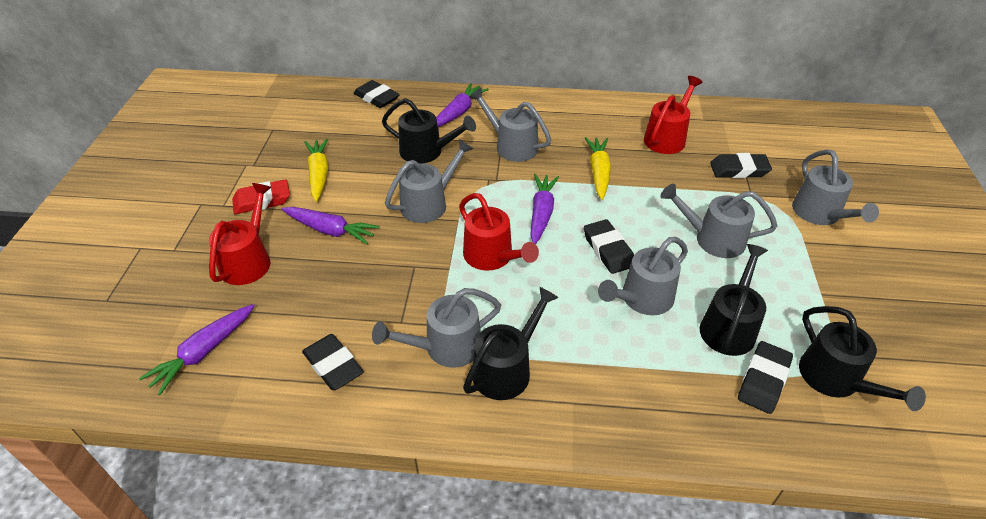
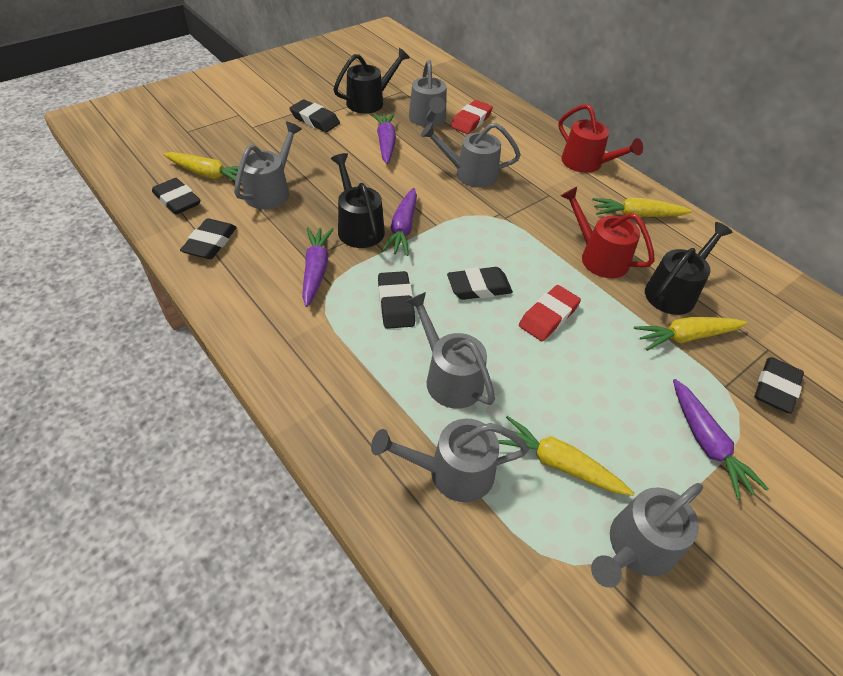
black eraser: [302,334,364,390] [353,80,400,108] [584,219,634,274] [710,153,772,178] [738,341,793,414] = 5 -> [152,178,201,215] [180,218,237,259] [289,100,340,132] [378,271,415,329] [447,267,513,300] [755,357,804,413] = 6
black watering can: [382,98,476,164] [463,287,559,400] [699,244,768,356] [799,306,926,411] = 4 -> [331,153,385,248] [333,48,410,113] [645,222,733,315] = 3
red eraser: [232,179,290,214] = 1 -> [450,100,493,134] [519,285,581,341] = 2
red watering can: [209,183,271,285] [459,193,539,271] [644,76,703,154] = 3 -> [558,104,643,173] [561,187,655,278] = 2
yellow carrot: [304,138,329,202] [585,137,611,200] = 2 -> [163,152,242,185] [498,416,634,496] [592,198,692,217] [634,317,747,351] = 4

